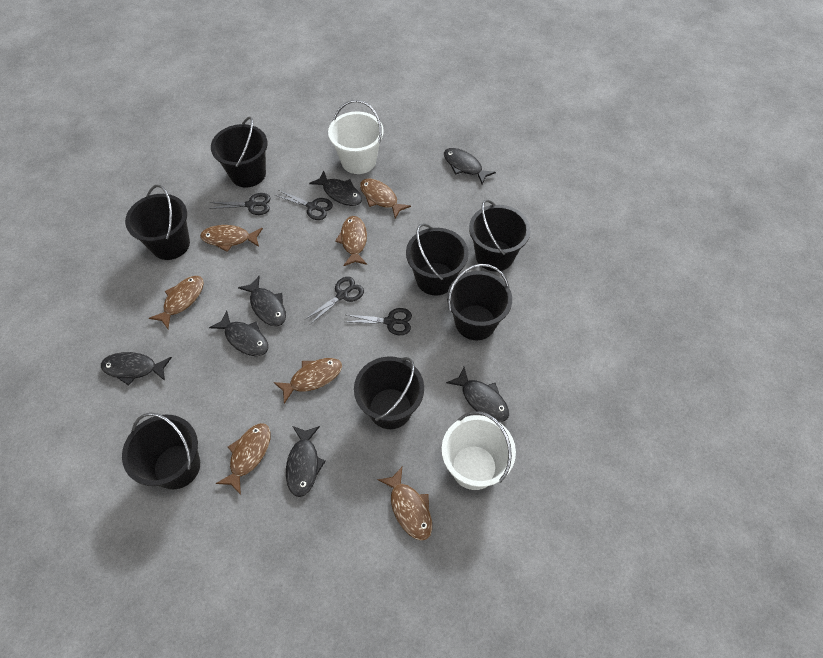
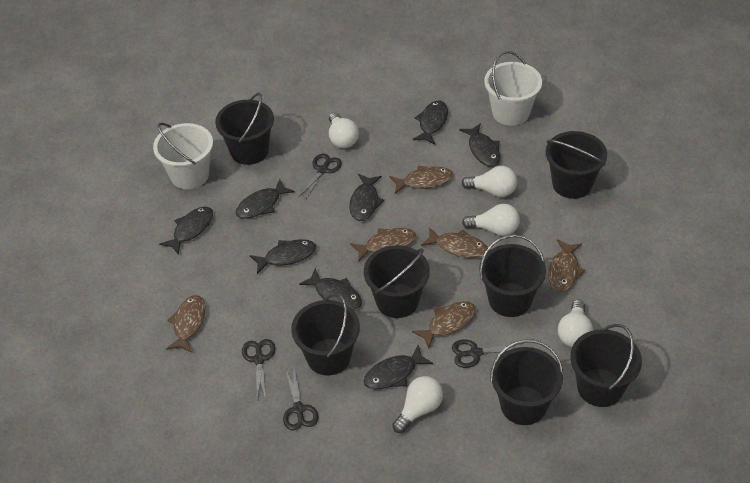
black fish: [101,352,172,386] [209,311,268,356] [238,276,286,326] [286,426,326,497] [309,171,362,206] [444,148,496,185] [446,367,509,422] = 7 -> [159,207,213,255] [236,179,295,219] [250,239,316,274] [299,268,362,310] [349,174,384,221] [363,345,433,390] [413,101,448,144] [459,123,500,167] = 8
brown fish: [149,276,204,329] [200,225,263,252] [216,423,271,495] [274,358,342,404] [335,216,367,266] [360,179,411,219] [377,467,432,541] = 7 -> [166,295,206,353] [350,228,416,262] [390,165,453,194] [412,301,476,349] [421,227,488,258] [548,239,585,292] = 6
white light bulb: none = 0 -> [329,112,359,148] [392,376,443,433] [462,166,517,197] [462,204,520,236] [558,300,593,347] = 5

